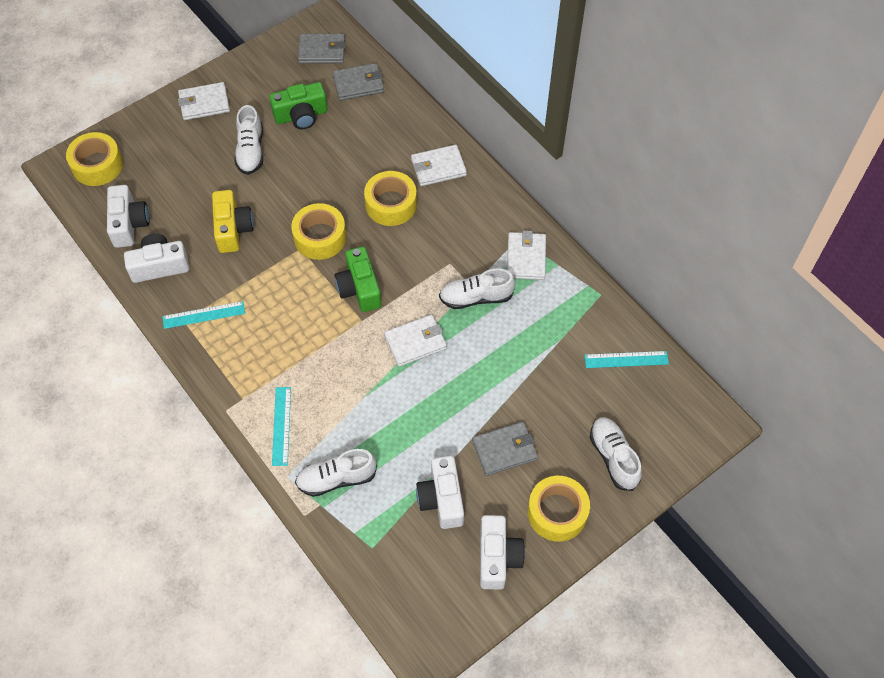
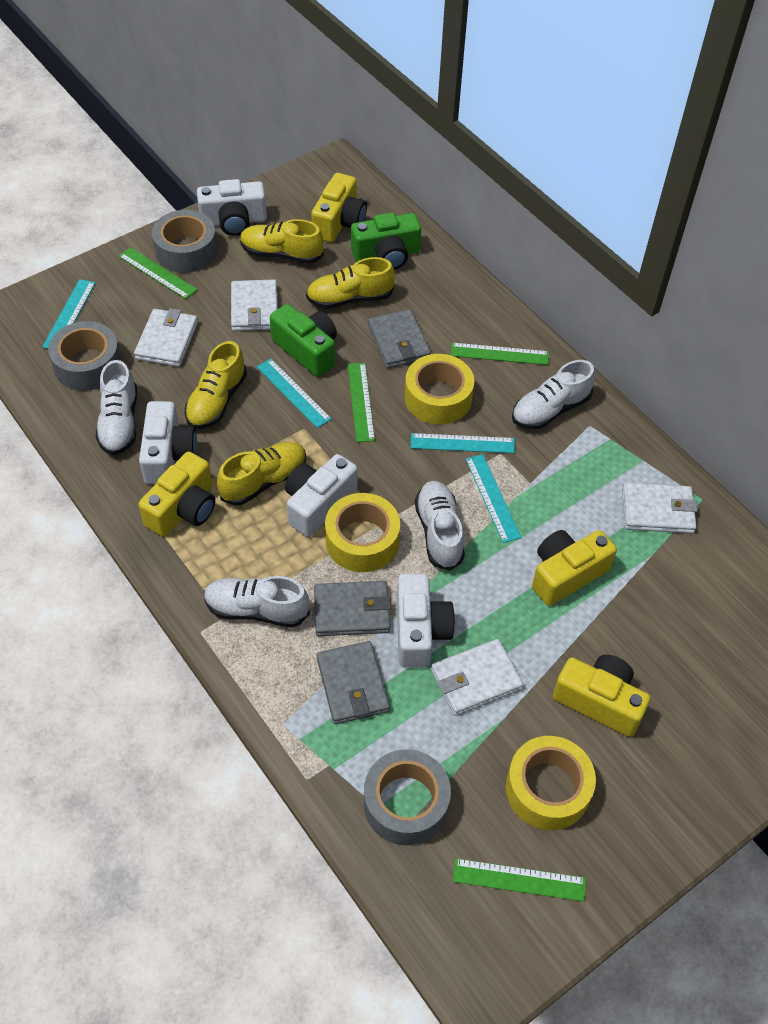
green ruler: none = 0 -> [119,247,198,299] [347,363,375,442] [451,343,549,365] [453,858,586,902] = 4
grey tape: none = 0 -> [48,321,122,391] [152,210,218,273] [364,749,451,845] = 3
turquoise ruler: [162,301,245,329] [272,387,291,466] [584,351,669,368] = 3 -> [42,279,95,349] [257,359,332,428] [411,433,515,453] [465,454,521,543] = 4
yellow camera: [212,190,254,253] = 1 -> [138,452,215,537] [311,173,367,242] [532,530,617,606] [553,655,650,737] = 4
yellow shoe: none = 0 -> [185,341,247,429] [217,442,306,506] [240,219,324,264] [306,257,395,309] = 4
yellow tape: [66,132,123,186] [291,203,346,260] [364,171,417,226] [528,476,590,542] = 4 -> [325,493,400,572] [404,354,474,425] [506,736,596,830] = 3

